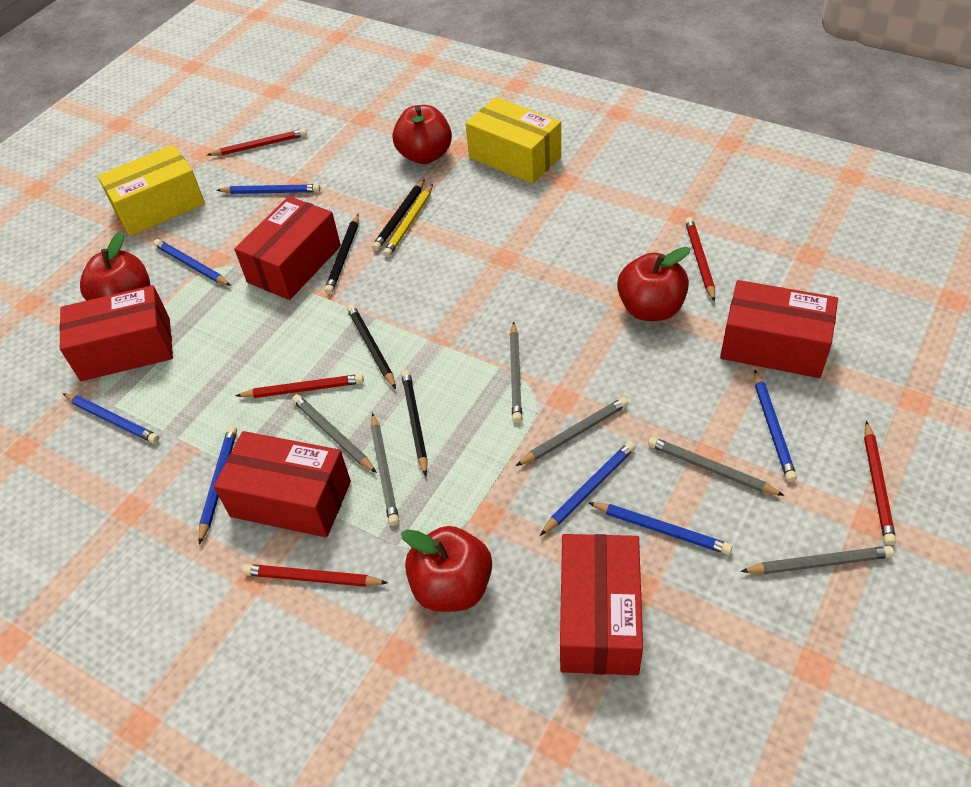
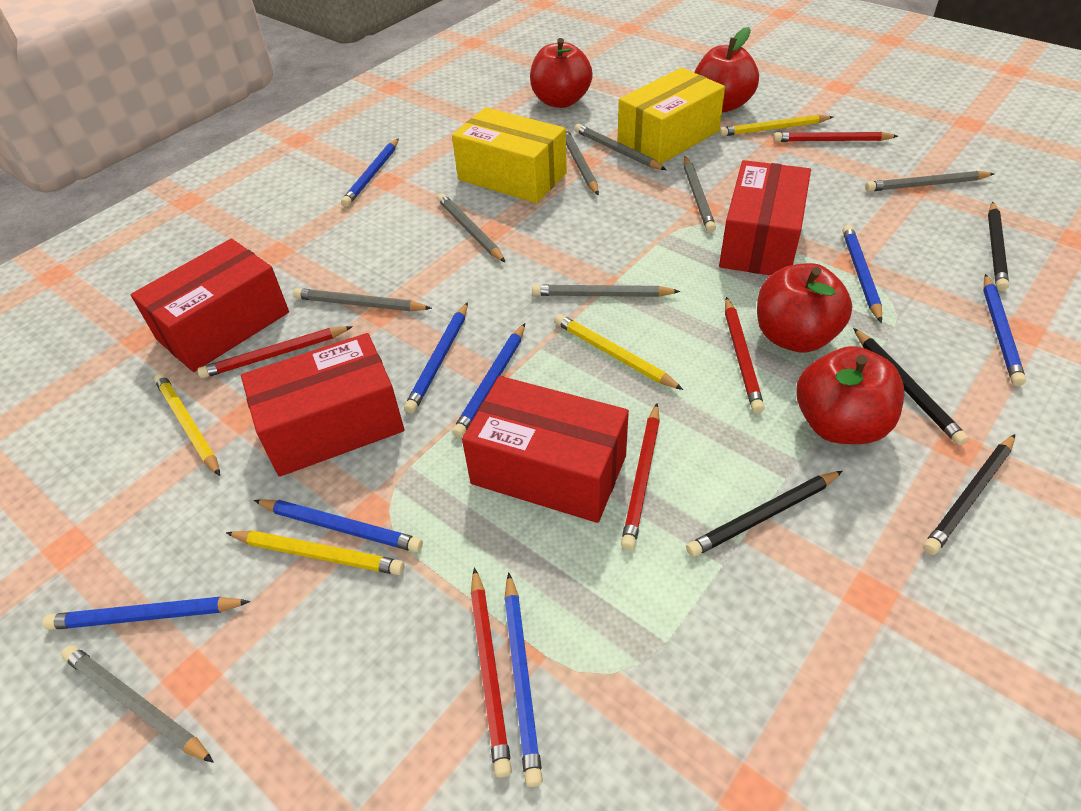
blue pencil: [62,393,159,444] [153,239,231,286] [198,426,237,545] [216,184,320,194] [540,441,636,536] [588,502,732,555] [754,370,797,482] = 7 -> [43,597,250,630] [254,499,423,552] [341,138,399,207] [404,302,468,414] [452,323,525,438] [504,572,543,787] [843,225,882,323] [983,274,1026,386] = 8
grey pencil: [292,394,377,473] [371,413,399,526] [510,322,522,423] [516,397,628,466] [648,437,785,496] [740,546,894,574] = 6 -> [61,645,214,763] [293,288,432,311] [438,194,506,263] [532,284,680,297] [566,129,599,195] [574,124,666,170] [684,156,716,233] [865,171,994,192] = 8
red box: [59,285,173,381] [214,431,351,537] [234,196,341,300] [560,534,643,675] [720,280,838,378] = 5 -> [131,239,289,372] [241,333,404,477] [462,376,629,523] [719,160,811,275] = 4
yellow pencil: [383,184,433,257] = 1 -> [154,373,220,476] [226,530,404,575] [555,314,683,390] [719,115,833,136] = 4

